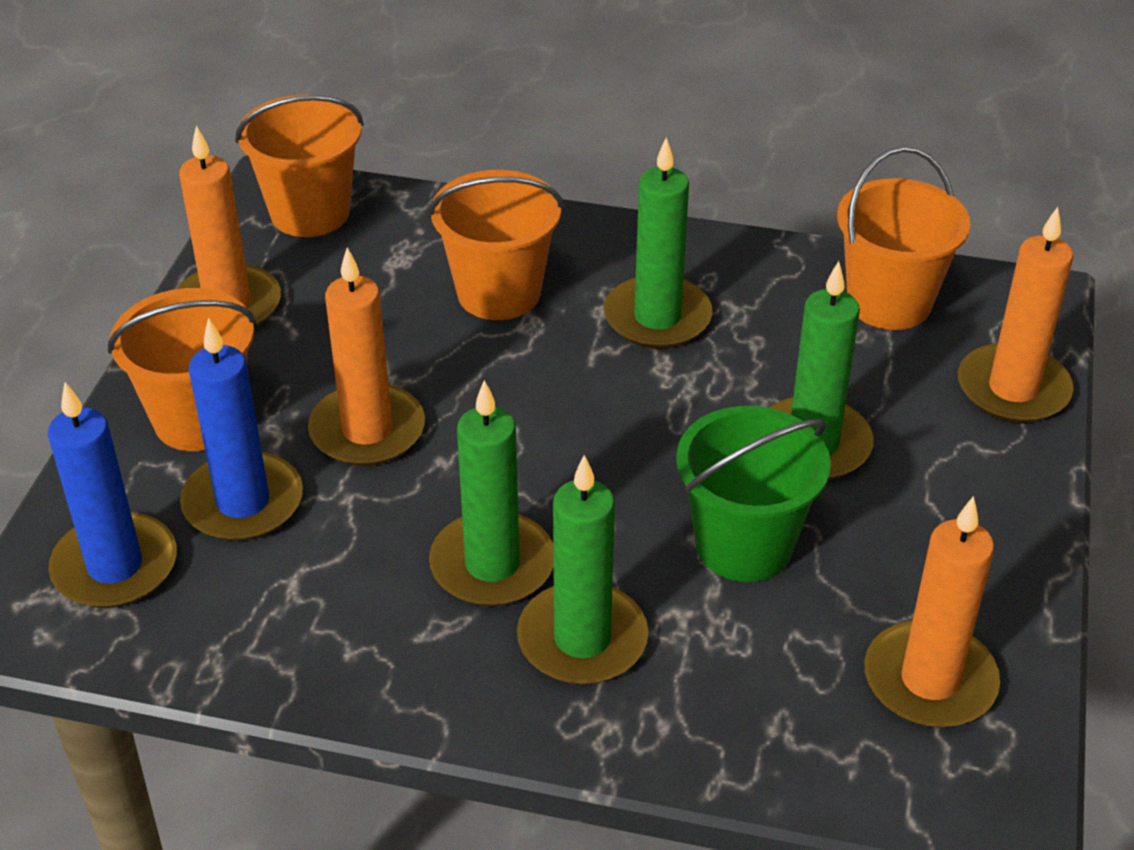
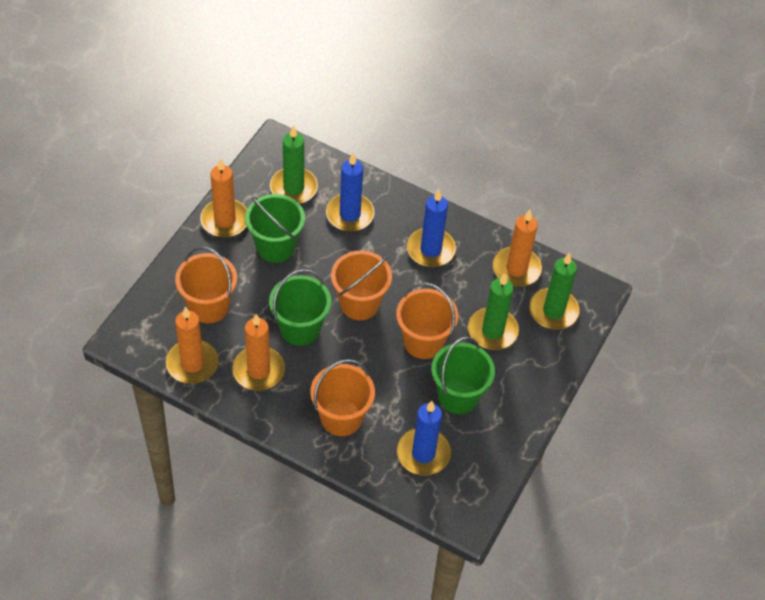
blue candle: [48,382,177,608] [180,318,303,541] = 2 -> [326,153,374,231] [397,401,451,476] [407,190,456,267] = 3
green bucket: [676,406,831,582] = 1 -> [245,194,305,263] [269,269,331,346] [431,337,495,414] = 3
green candle: [429,380,554,607] [517,455,648,685] [604,137,713,349] [769,261,874,480] = 4 -> [270,125,318,204] [468,274,519,350] [529,253,580,330] = 3

